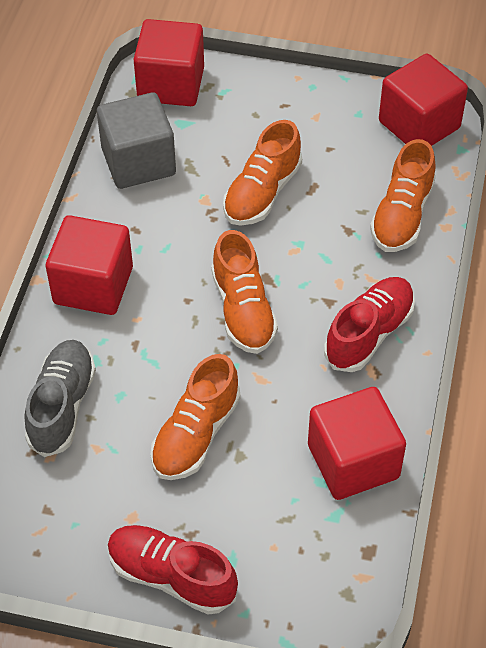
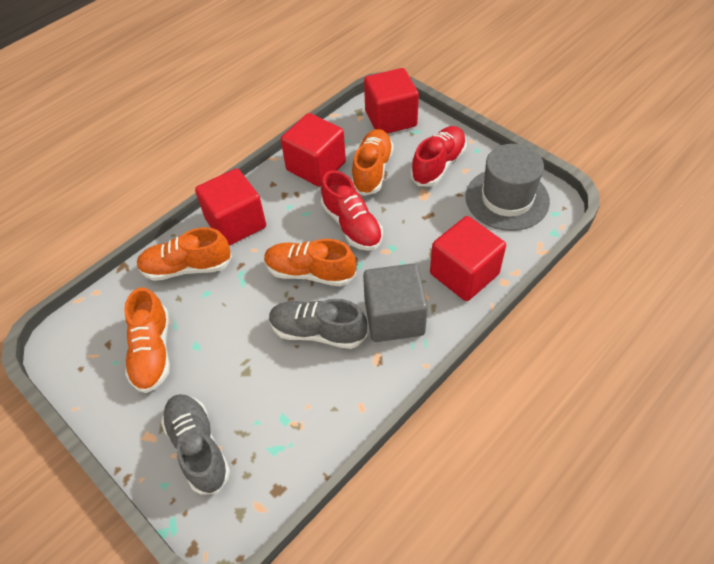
grey hat: none = 0 -> [465,144,550,231] = 1
grey shoe: [24,340,96,457] = 1 -> [161,394,230,495] [269,299,367,349] = 2

